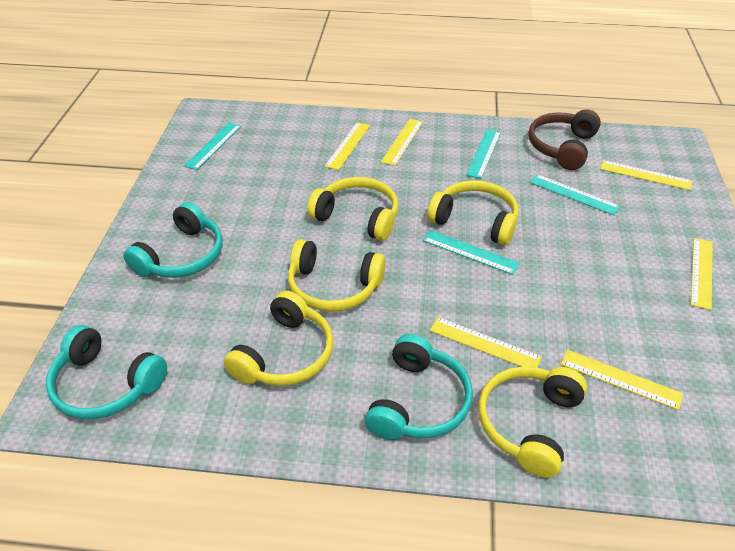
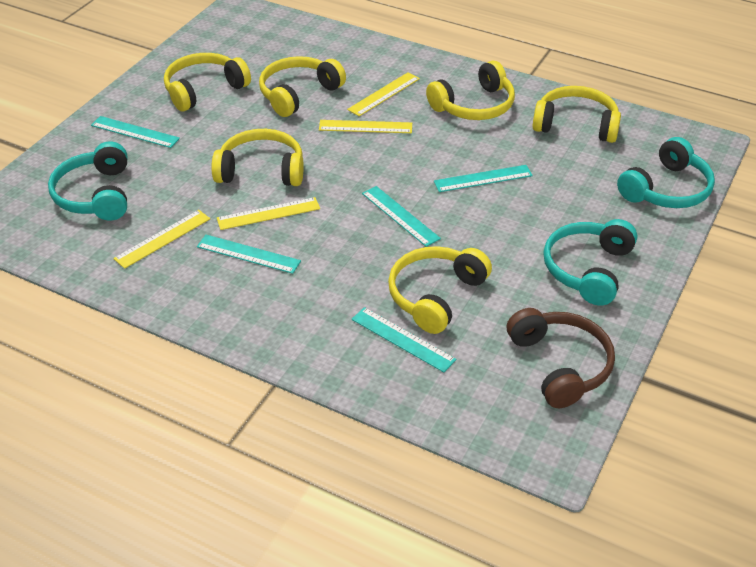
turquoise ruler: [184,123,241,170] [422,230,520,275] [466,129,501,179] [530,174,620,215] = 4 -> [91,116,180,148] [197,235,301,274] [352,307,456,372] [362,186,441,247] [434,165,533,192] = 5
yellow headphones: [224,291,334,386] [288,239,386,312] [307,177,398,241] [427,180,519,245] [478,366,587,478] = 5 -> [164,53,251,112] [211,129,304,186] [259,56,346,117] [388,246,492,334] [426,61,515,120] [533,86,621,143] = 6
yellow ruler: [325,122,370,170] [381,119,423,166] [430,317,542,367] [561,350,683,410] [600,160,692,190] [691,238,713,310] = 6 -> [113,210,210,269] [217,197,320,230] [319,120,412,133] [347,72,420,116] = 4

